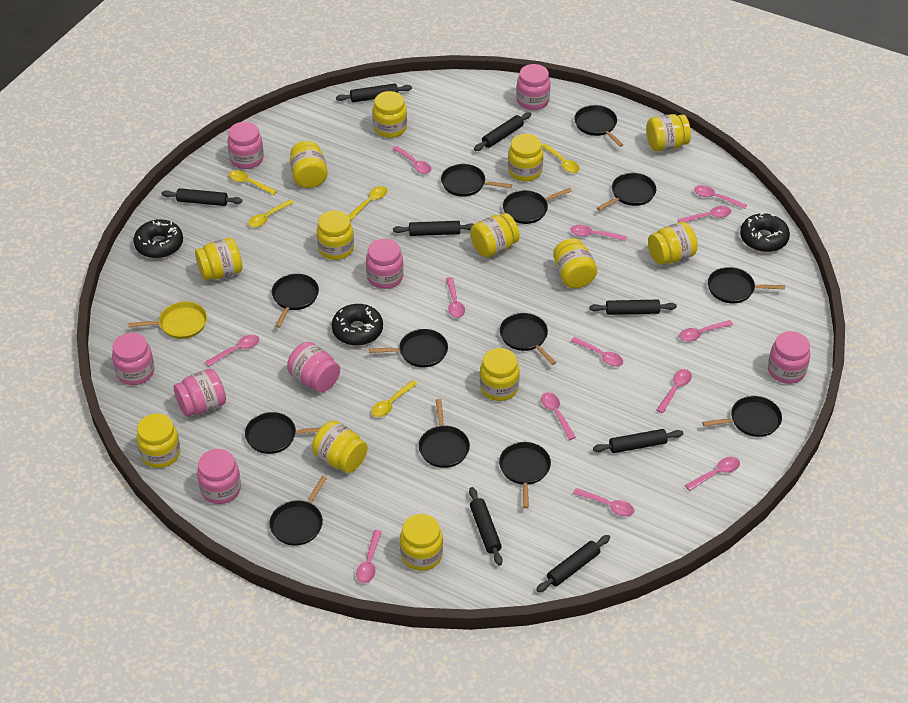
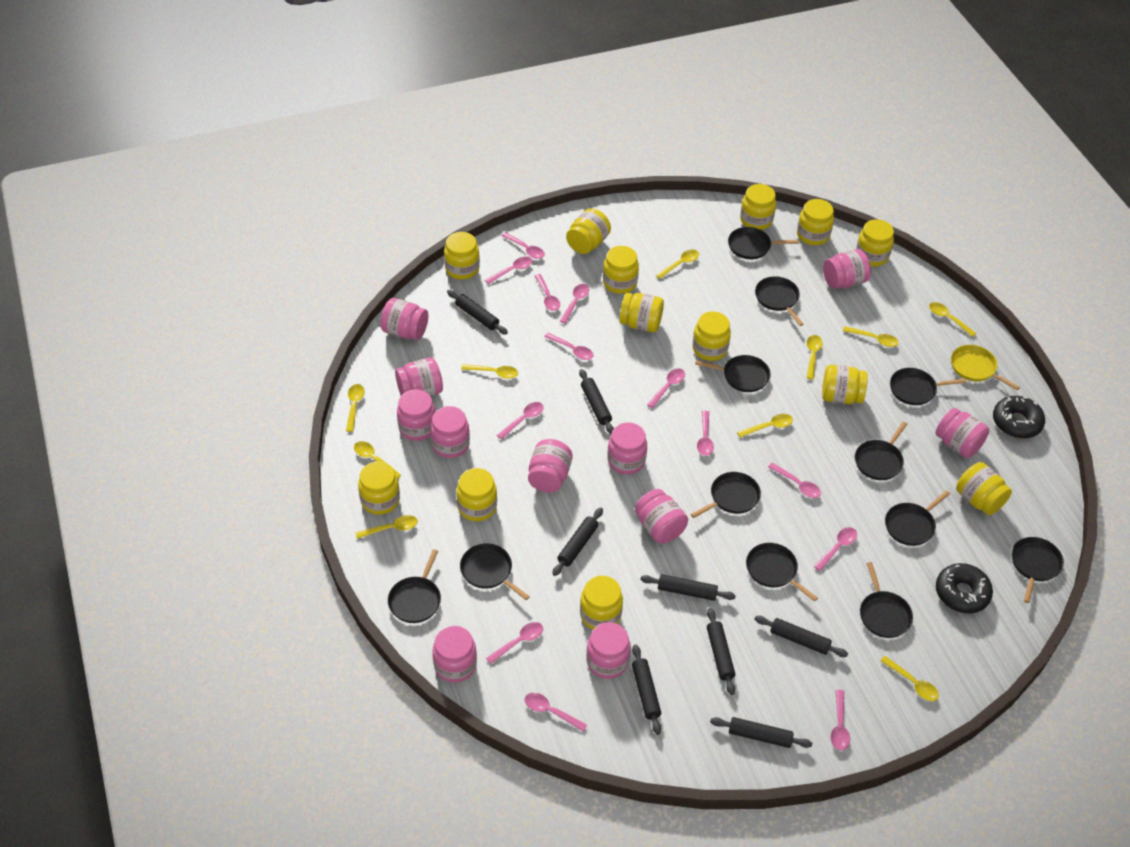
black donut: [133,219,183,258] [332,304,383,346] [740,213,790,252] = 3 -> [936,563,993,613] [993,396,1045,438] = 2
black pan: [245,412,321,454] [269,476,327,546] [272,274,319,328] [369,329,448,367] [419,399,470,468] [441,164,512,197] [499,442,551,508] [500,313,556,365] [503,188,572,224] [574,105,623,147] [597,173,656,211] [702,396,782,437] [708,267,785,304] = 13 -> [388,549,441,623] [460,544,530,600] [691,472,761,518] [695,355,771,392] [728,227,799,259] [746,543,818,602] [755,276,804,326] [855,422,907,480] [860,562,913,638] [885,490,950,546] [890,368,966,405] [1012,537,1064,603] = 12
pink jar: [112,333,154,385] [173,368,226,417] [197,449,241,504] [227,122,264,169] [287,342,340,393] [366,239,404,289] [516,64,551,110] [768,331,810,384] = 8 -> [380,298,428,340] [395,358,443,396] [397,389,436,441] [430,406,470,458] [433,626,477,683] [528,439,573,493] [586,622,631,679] [607,422,647,475] [635,489,688,543] [823,249,871,289] [935,408,989,458] = 11
yellow spoon: [229,170,277,195] [248,199,294,228] [348,186,387,220] [372,380,417,417] [542,143,579,173] = 5 -> [346,384,365,432] [354,441,401,478] [355,515,418,539] [461,364,518,379] [656,250,699,279] [737,414,793,438] [806,335,823,379] [843,326,899,347] [880,656,939,701] [929,302,977,337] = 10

